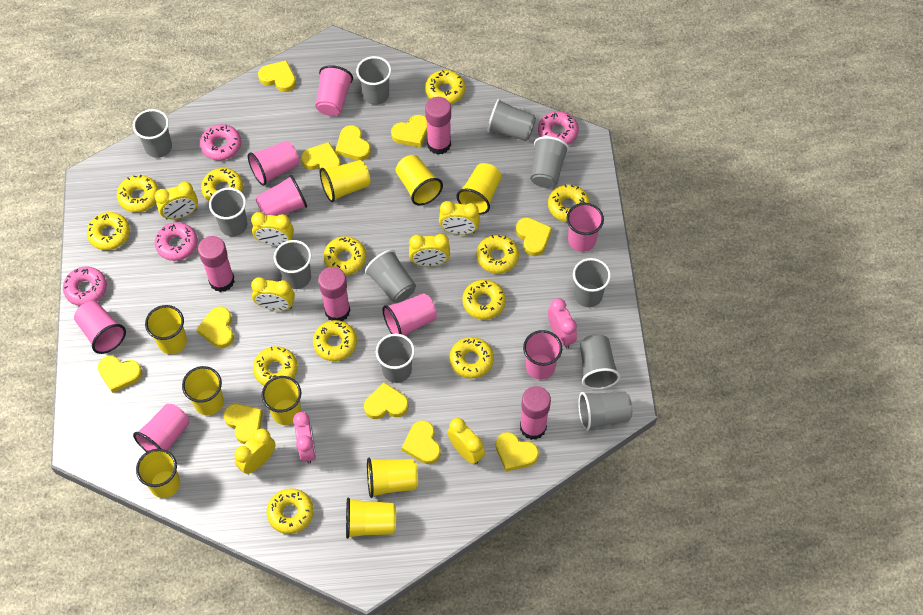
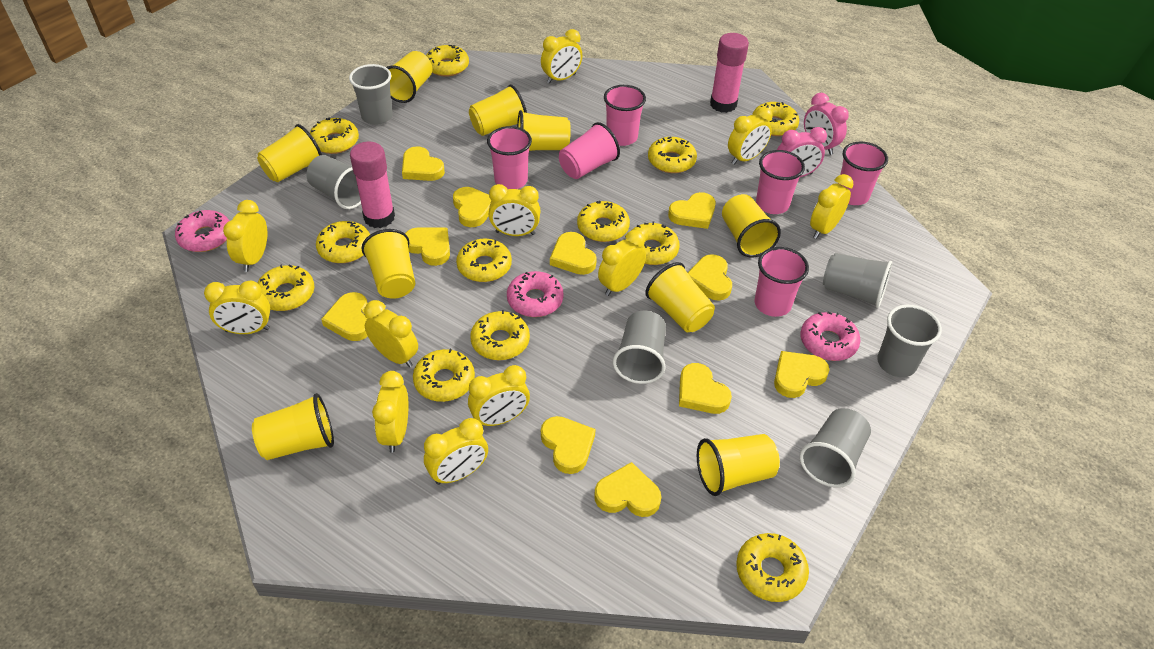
grey cup: [133,109,172,158] [209,188,247,237] [274,240,312,289] [356,56,392,105] [365,250,416,303] [376,334,415,383] [487,99,536,141] [530,136,569,188] [573,258,611,307] [578,392,632,431] [580,334,620,390] = 11 -> [306,155,361,209] [349,64,393,125] [613,311,666,384] [799,408,871,488] [823,253,892,308] [877,305,942,377] = 6
pink cup: [74,301,126,354] [133,404,189,452] [248,141,299,186] [255,175,307,216] [315,65,353,116] [383,293,437,336] [523,330,562,380] [567,203,604,252] = 8 -> [487,126,532,189] [559,122,620,179] [604,85,646,146] [755,247,809,317] [756,150,805,214] [838,142,888,205] = 6
pink donut: [63,266,107,306] [155,222,198,261] [200,124,241,161] [538,111,579,145] = 4 -> [175,210,229,252] [507,271,564,317] [800,312,860,361] = 3
pink glue stick: [198,236,235,292] [318,267,350,321] [425,97,451,155] [520,386,551,440] = 4 -> [350,142,395,228] [710,33,749,113] = 2
yellow clock: [155,182,198,219] [235,428,276,474] [251,212,294,246] [251,277,295,311] [409,234,450,267] [439,201,480,235] [447,418,485,464] = 7 -> [204,281,270,334] [223,200,267,272] [364,300,418,367] [372,371,409,453] [424,418,488,485] [468,365,530,426] [489,184,541,236] [541,29,582,84] [598,230,646,296] [728,107,773,165] [810,174,853,239] = 11

